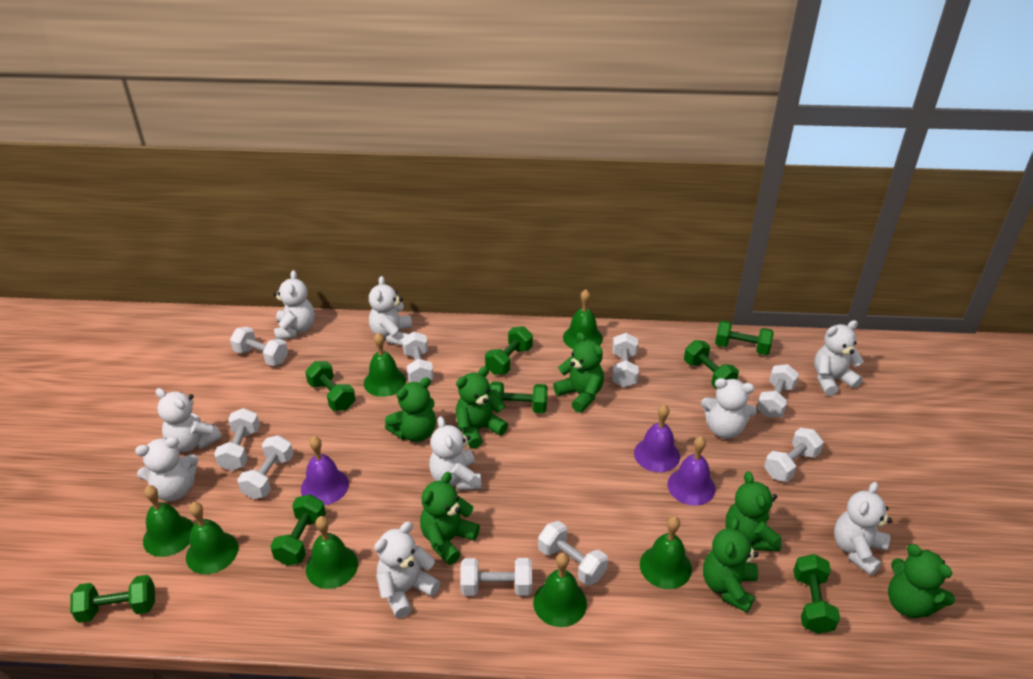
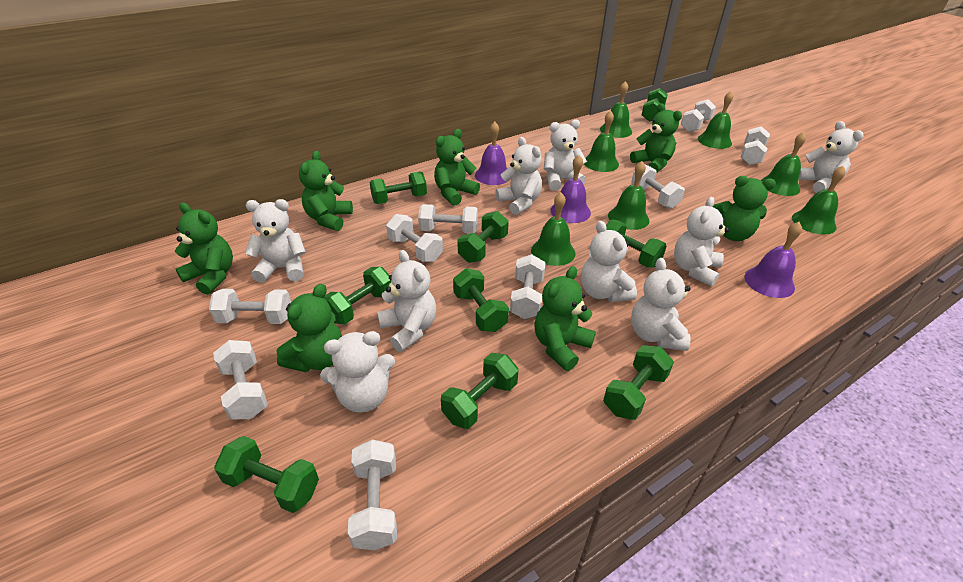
green dumbbell: [70,575,155,623] [270,494,326,566] [305,361,356,411] [485,326,533,375] [489,382,548,413] [684,340,739,389] [715,320,774,355] [793,554,840,634] = 8 -> [214,436,319,513] [324,267,391,324] [369,171,427,204] [441,353,519,429] [453,268,509,332] [457,211,509,263] [603,345,674,420] [606,219,666,268] [642,88,668,122] = 9

